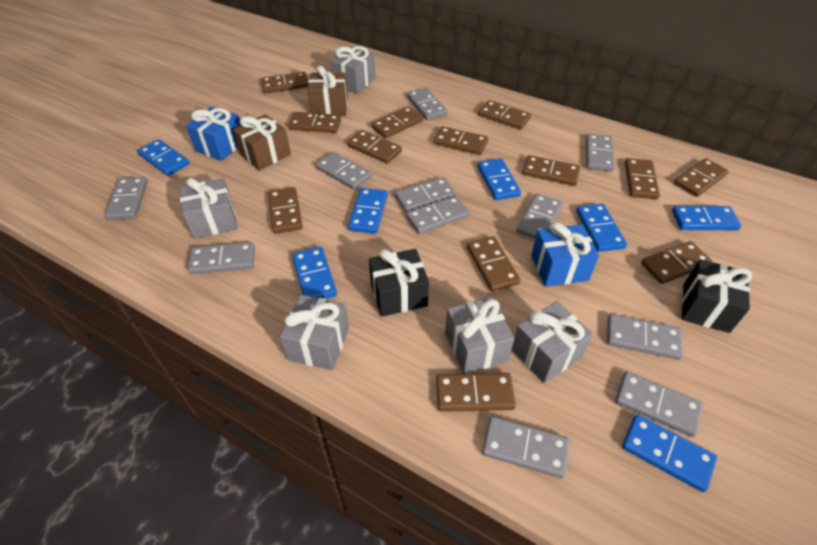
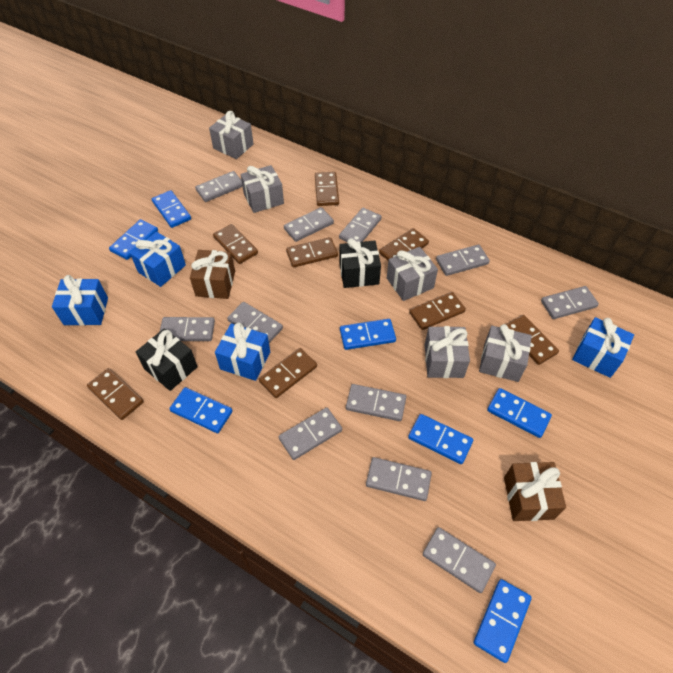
blue gift: [186,106,241,161] [531,222,599,287] = 2 -> [52,275,108,326] [130,232,186,287] [215,322,270,381] [572,317,634,378] = 4
brown domino: [261,72,308,93] [268,187,303,234] [288,112,341,133] [347,130,402,164] [371,106,423,138] [433,126,489,155] [436,373,516,412] [467,236,520,291] [478,100,531,130] [522,155,580,186] [625,158,660,199] [641,241,712,284] [674,158,729,197] = 13 -> [87,368,144,420] [213,224,258,264] [259,348,317,398] [286,237,338,268] [315,172,339,206] [379,228,429,260] [409,292,466,330] [506,315,559,365] = 8

